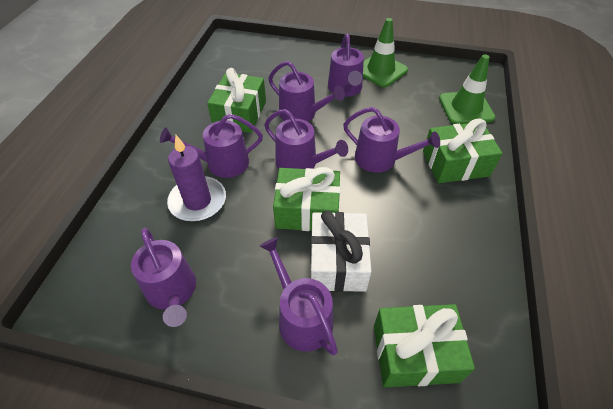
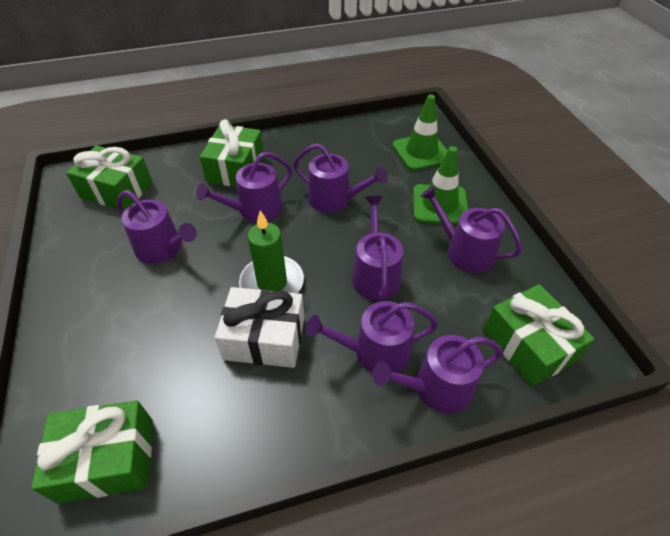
green candle: none = 0 -> [239,210,304,293] = 1
purple candle: [167,135,226,222] = 1 -> none = 0

